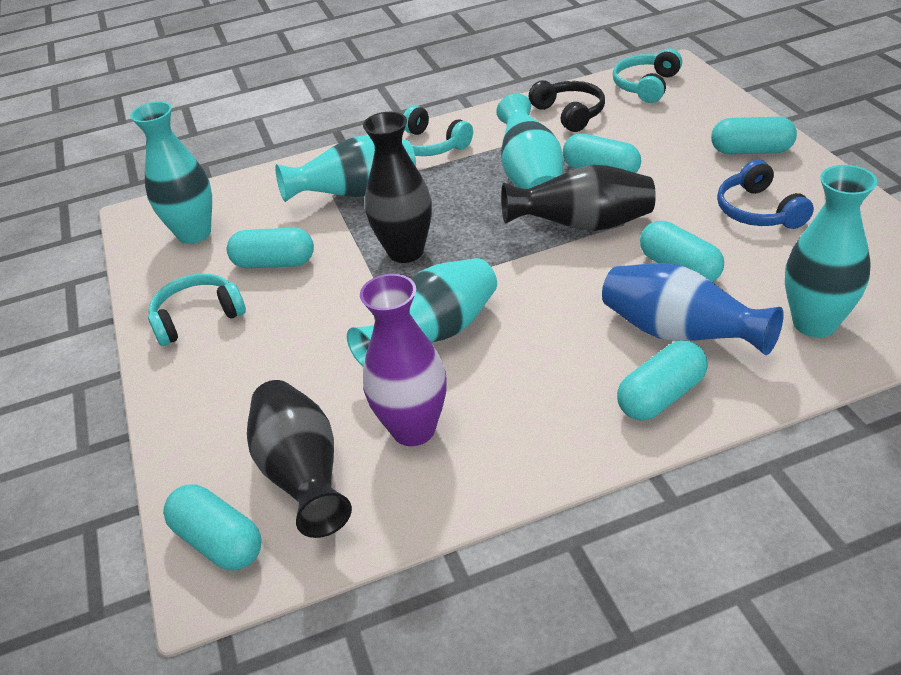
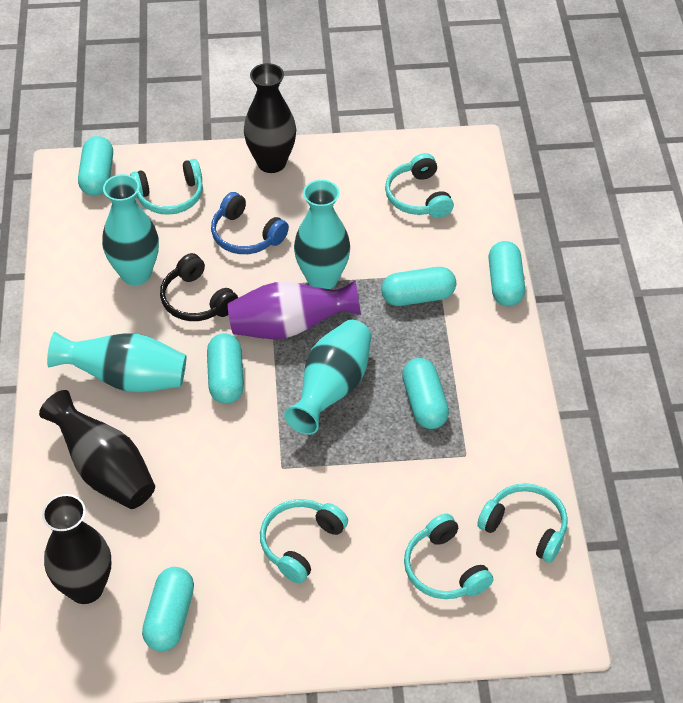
blue vase: [602,263,784,355] = 1 -> none = 0
turquoise headphones: [148,274,246,346] [404,105,473,156] [613,49,682,103] = 3 -> [130,159,203,215] [260,499,348,583] [385,153,454,218] [404,514,493,599] [477,483,568,563] = 5
turquoise vase: [130,101,212,244] [275,136,416,202] [347,258,497,366] [496,94,563,189] [785,165,878,337] = 5 -> [47,332,186,392] [102,174,159,285] [284,320,371,435] [294,180,350,289] = 4

